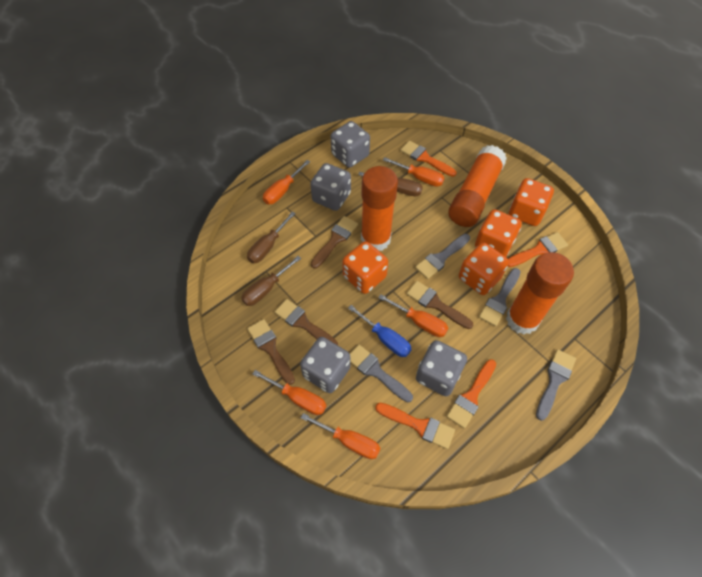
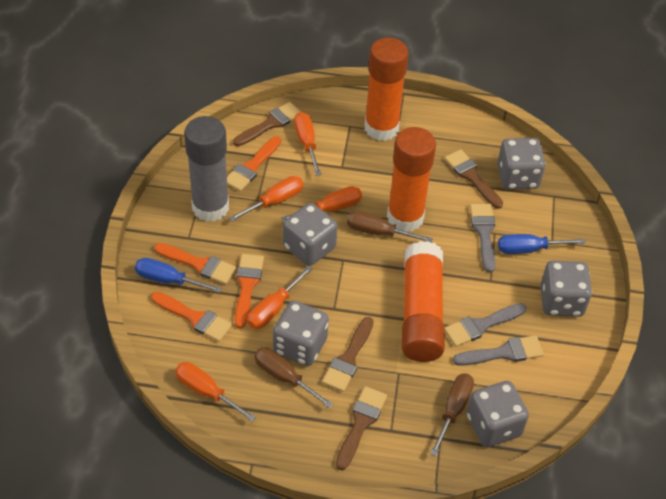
blue screwdriver: [348,305,412,357] = 1 -> [135,258,222,293] [498,234,586,254] = 2
grey brush: [350,344,413,403] [415,234,470,279] [479,268,521,327] [536,349,576,421] = 4 -> [445,303,527,347] [453,335,544,366] [470,204,495,272] = 3
grey dice: [300,337,350,393] [310,163,351,211] [331,121,370,168] [416,340,467,396] = 4 -> [273,301,329,366] [283,203,337,266] [467,381,529,447] [497,138,546,190] [540,261,592,317] = 5
grey glue stick: none = 0 -> [184,116,229,222] = 1
orange dice: [342,241,388,294] [459,243,509,295] [475,209,522,257] [509,178,554,226] = 4 -> none = 0

